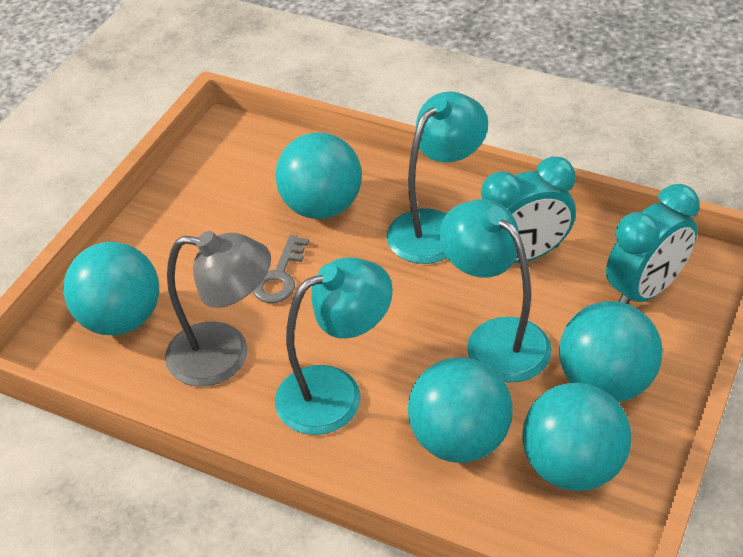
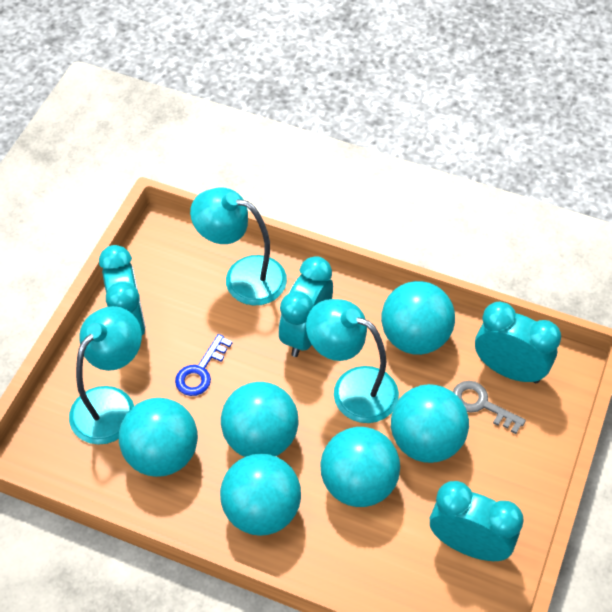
blue key: none = 0 -> [175,334,232,396] = 1
grey lamp: [165,231,271,387] = 1 -> none = 0
turquoise ball: [63,242,159,336] [275,132,362,219] [408,357,513,463] [522,383,631,491] [559,301,663,402] = 5 -> [119,398,198,477] [220,453,301,536] [221,382,299,457] [321,427,400,507] [381,281,455,355] [391,384,469,463] = 6
turquoise clock: [481,156,576,263] [606,184,700,304] = 2 -> [99,245,146,335] [279,256,333,357] [430,481,524,561] [475,301,561,383] = 4

